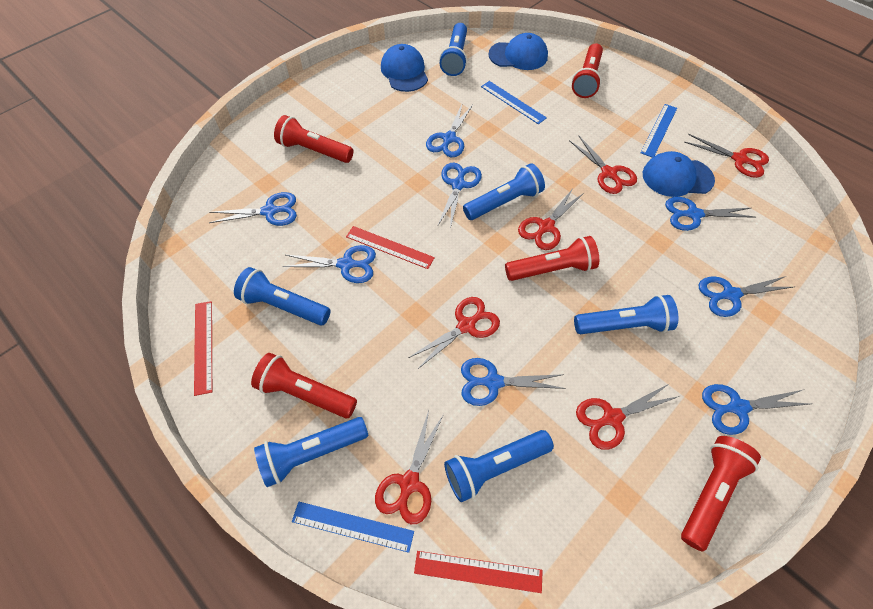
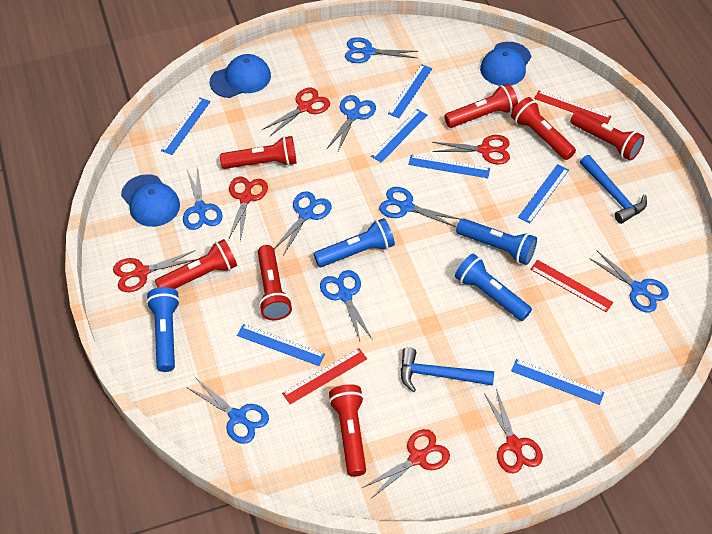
blue flashlight: [234,267,331,326] [254,417,368,487] [439,23,467,76] [444,430,554,502] [463,163,545,220] [574,295,678,334] = 6 -> [146,287,180,372] [314,218,395,267] [455,253,532,321] [456,218,537,265] = 4
blue hammer: none = 0 -> [401,347,494,392] [580,155,647,224] = 2
blue ruler: [292,502,414,553] [481,81,547,124] [641,104,677,158] = 3 -> [161,97,211,155] [237,324,325,366] [371,109,427,163] [388,64,432,118] [408,155,490,178] [511,359,604,405] [518,164,569,224] = 7
red flashlight: [251,353,357,418] [274,115,353,163] [505,236,599,281] [572,44,603,98] [681,436,761,552] = 5 -> [155,239,237,289] [220,136,297,169] [258,245,292,320] [329,384,366,477] [444,84,518,128] [511,97,576,160] [571,111,644,161] = 7

